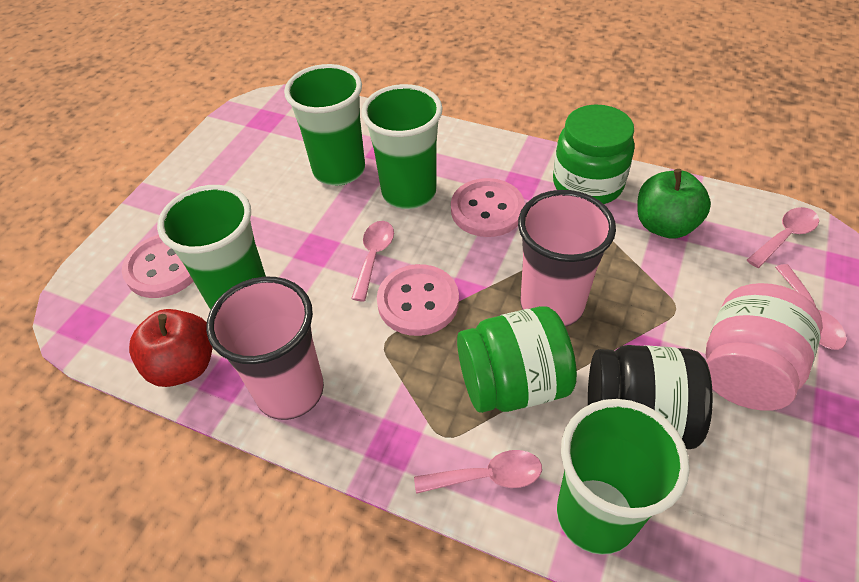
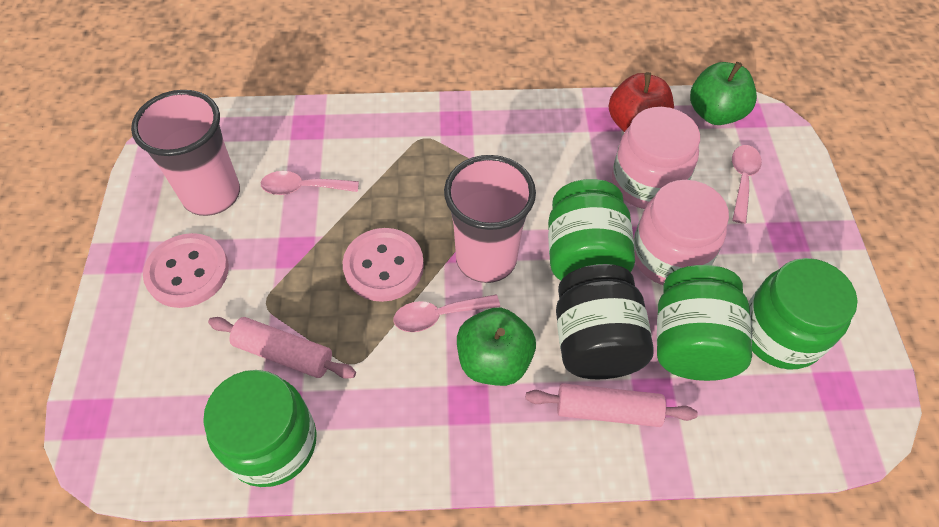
green apple: [637,169,711,239] = 1 -> [457,308,536,386] [690,62,757,125] = 2
green cup: [157,185,266,310] [284,64,365,186] [361,84,443,209] [557,399,690,555] = 4 -> none = 0
green jar: [457,306,577,413] [553,104,635,204] = 2 -> [203,370,317,487] [548,179,635,281] [657,265,752,381] [748,258,858,370] = 4
pink button: [122,235,193,298] [377,264,459,336] [451,178,525,237] = 3 -> [143,233,229,308] [343,228,424,302] = 2
pink jar: [706,283,823,411] = 1 -> [612,107,700,209] [634,180,729,285] = 2
pink rolling pin: none = 0 -> [208,317,356,379] [525,383,698,427] = 2
pink spoon: [351,221,394,301] [414,450,542,494] [747,207,819,268] [775,264,847,350] = 4 -> [261,171,359,195] [394,295,500,332] [732,145,762,224] = 3

